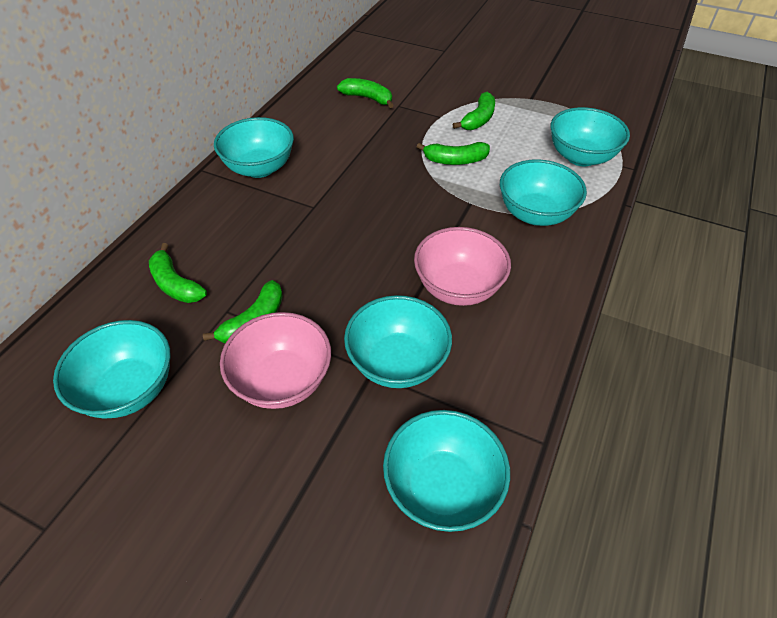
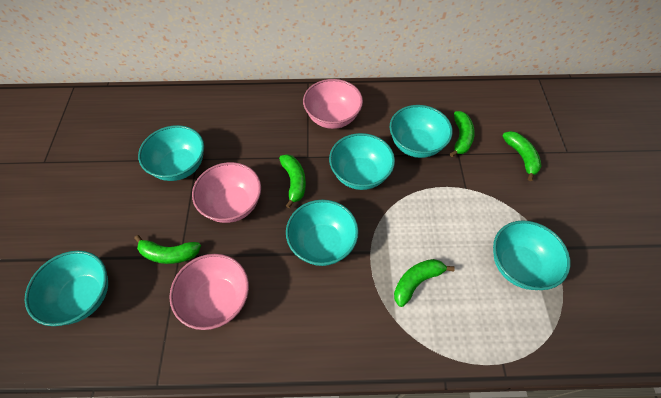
pink bowl: [220,312,331,409] [414,227,511,306] = 2 -> [169,254,249,330] [192,162,261,223] [303,79,363,129] = 3

